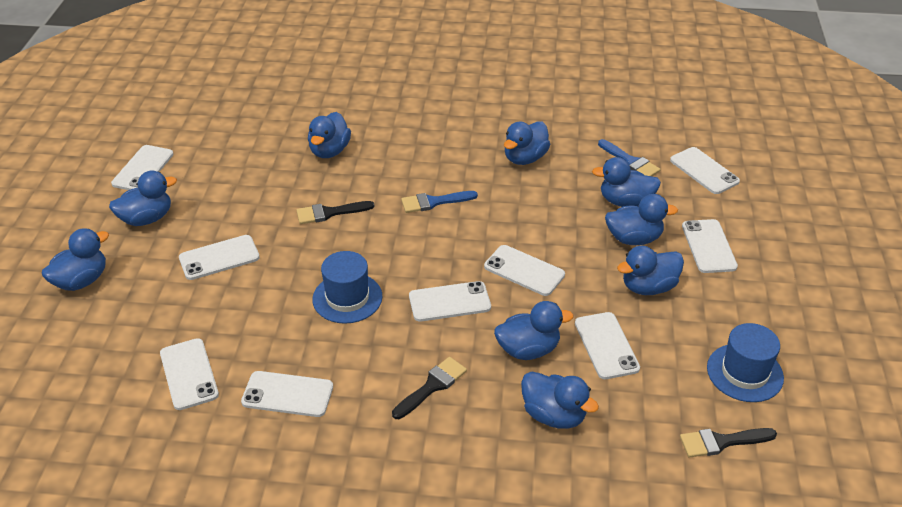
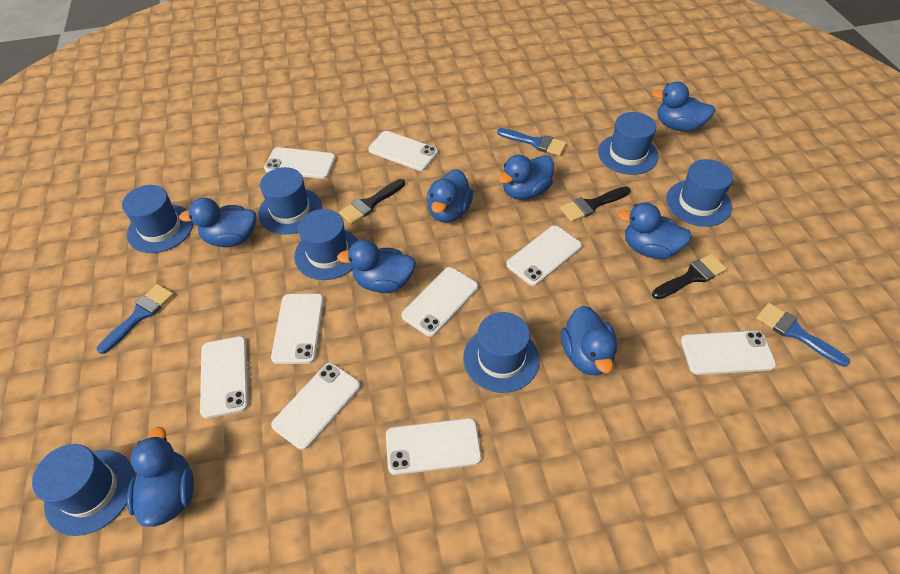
blue brush: [401,191,478,213] [598,139,660,176] = 2 -> [97,284,174,354] [497,128,567,156] [756,303,850,367] = 3
blue duck: [42,228,109,291] [109,171,177,226] [308,112,351,158] [494,301,574,360] [504,121,550,165] [521,372,599,429] [592,157,661,207] [605,194,678,245] [617,246,684,295] = 9 -> [127,427,194,527] [179,198,257,247] [337,240,416,293] [427,169,473,223] [498,155,554,200] [561,306,617,375] [618,203,692,259] [652,81,715,132] = 8
blue hat: [312,251,383,324] [707,323,784,402] = 2 -> [32,444,135,536] [122,185,194,253] [258,167,322,234] [294,209,359,280] [463,312,540,393] [598,112,659,175] [666,159,733,227] = 7

